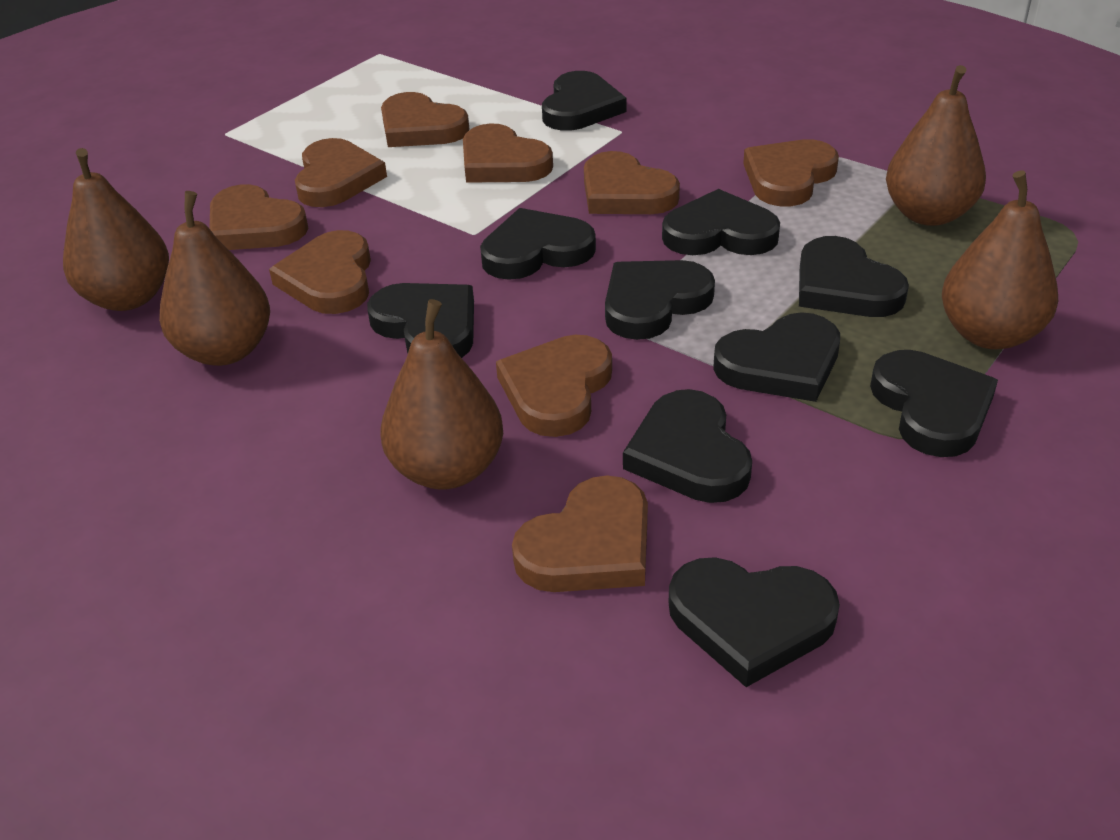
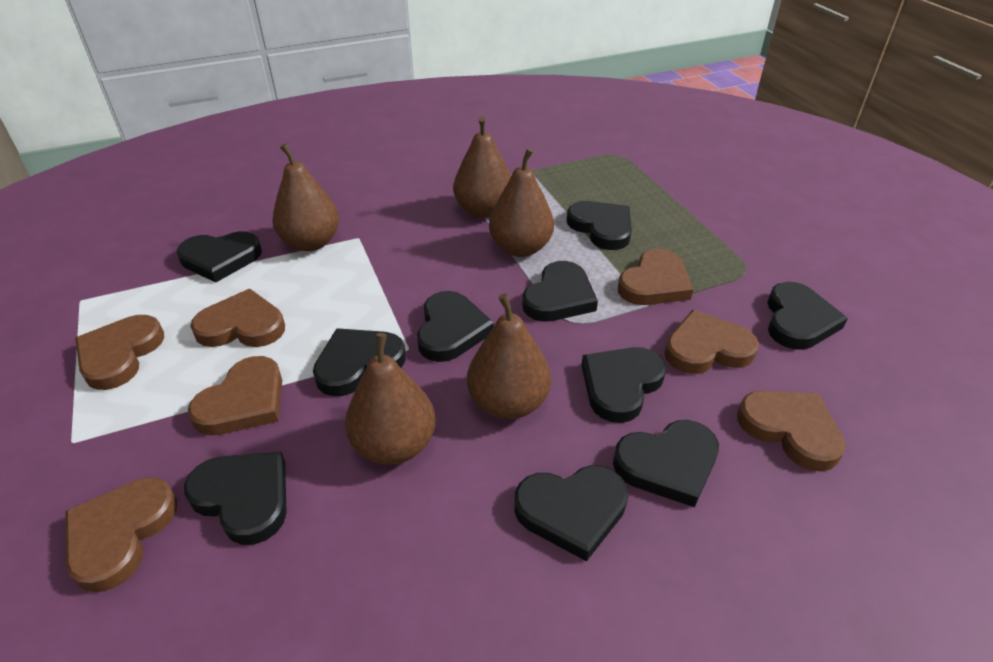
brown heart: [209,184,308,250] [269,230,371,314] [295,138,387,207] [381,92,469,147] [463,124,553,183] [496,335,612,437] [512,475,648,592] [584,151,680,214] [743,139,839,206] = 9 -> [65,477,177,592] [75,315,164,390] [188,356,282,435] [190,289,285,347] [618,249,693,305] [664,310,759,374] [737,390,846,472] = 7

